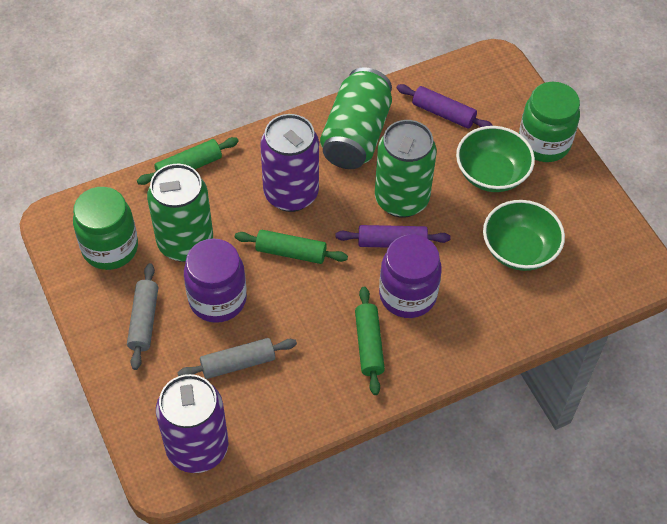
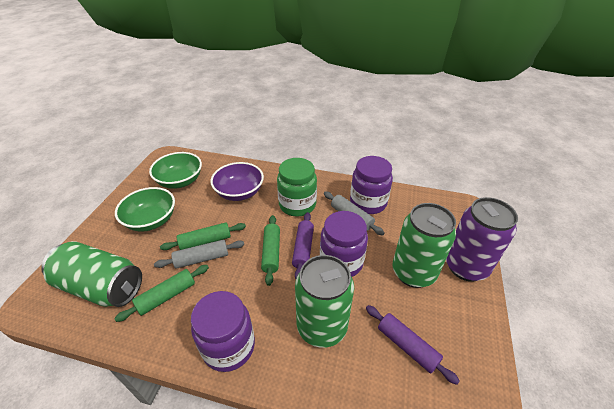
green jar: [73,187,138,270] [519,82,580,162] = 2 -> [277,158,317,217] = 1
purple bowl: none = 0 -> [210,162,264,201] = 1
purple can: [156,374,228,473] [260,114,319,212] = 2 -> [446,197,518,282] = 1
purple jar: [184,238,247,323] [379,234,442,318] = 2 -> [191,291,255,372] [320,211,368,277] [350,156,393,214] = 3

